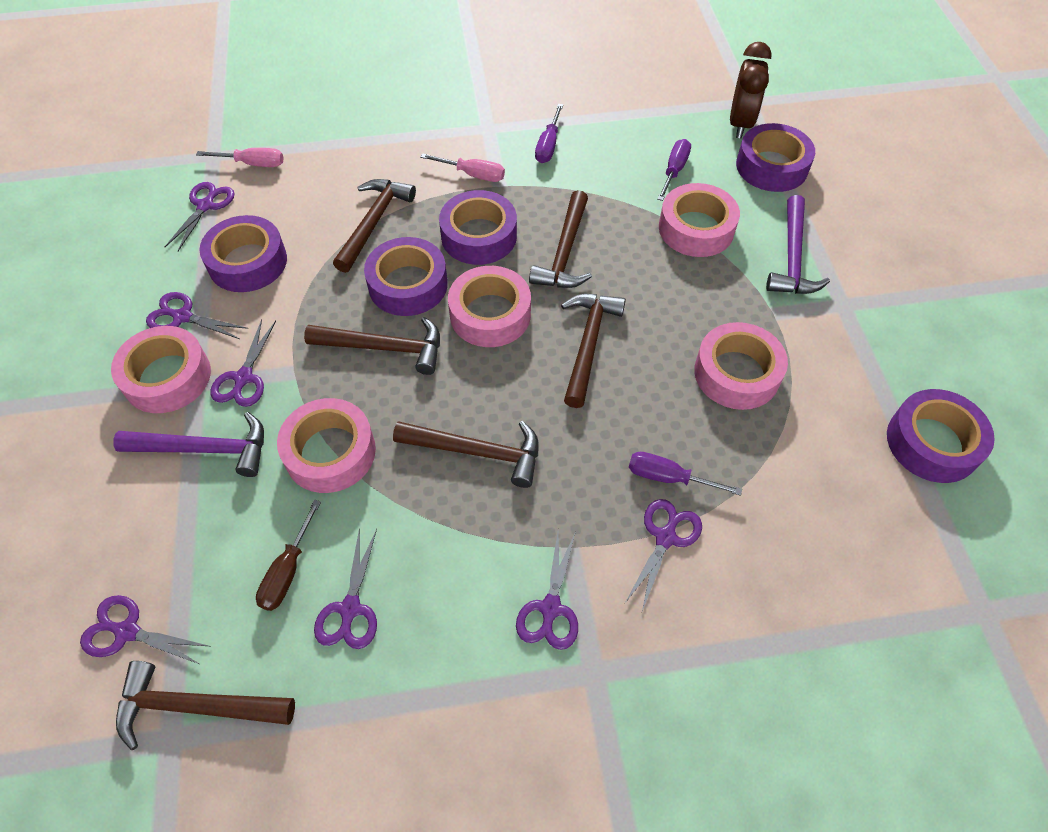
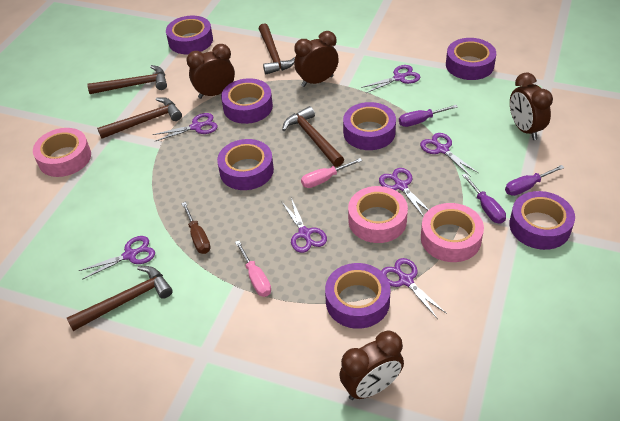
brown clock: [730,42,772,138] = 1 -> [186,44,235,99] [294,31,339,87] [339,330,404,400] [510,73,553,140] = 4
brown hammer: [116,661,295,750] [304,317,440,375] [333,179,416,273] [393,421,539,488] [529,190,592,288] [561,294,626,408] = 6 -> [67,266,173,331] [87,65,167,94] [97,97,182,139] [259,23,295,74] [282,106,344,167] = 5
pink tape: [111,326,211,413] [277,398,376,493] [448,266,531,347] [659,183,740,257] [694,322,788,410] = 5 -> [33,128,91,177] [348,186,408,243] [421,203,484,262] = 3
purple hammer: [113,412,264,477] [766,195,830,294] = 2 -> none = 0
purple tape: [199,215,287,292] [364,237,448,316] [439,190,517,265] [736,123,815,192] [887,389,995,483] = 5 -> [166,16,213,54] [217,139,274,190] [221,78,273,124] [325,263,391,329] [343,102,396,150] [446,38,496,80] [509,191,575,250] = 7

